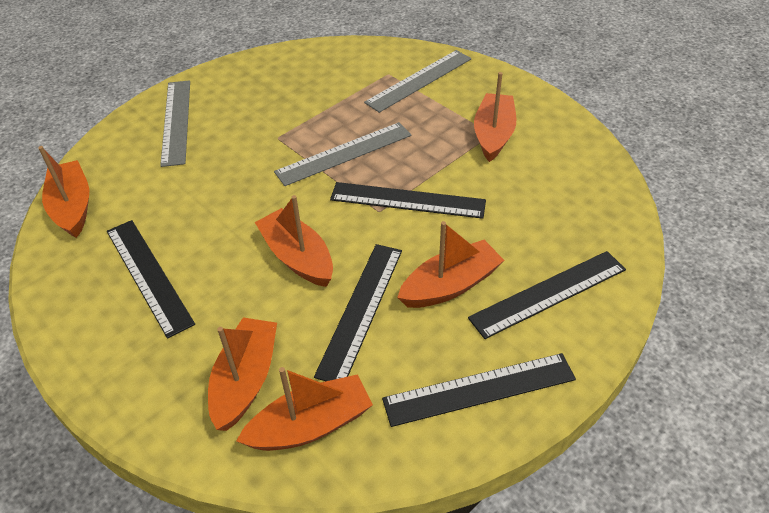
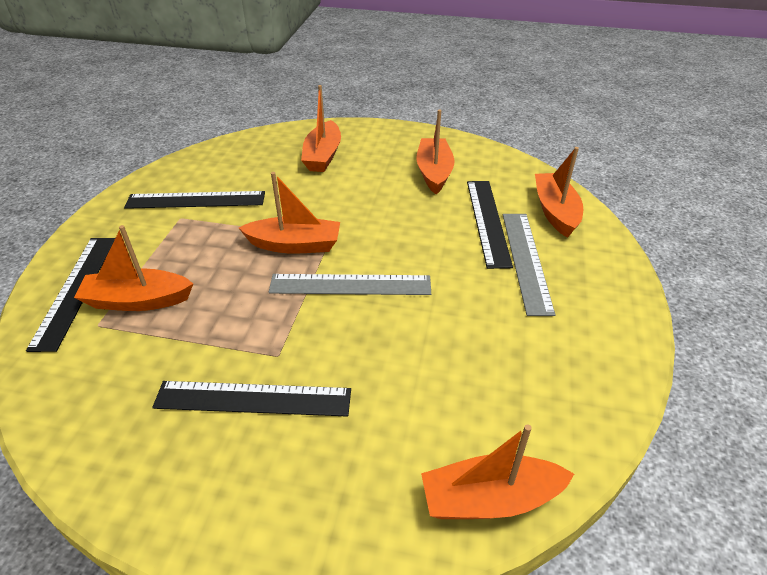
black ruler: [107,220,195,339] [314,244,402,381] [330,182,486,219] [382,353,576,427] [468,251,626,339] = 5 -> [26,238,115,352] [124,191,265,209] [152,381,351,417] [467,181,513,269] = 4
grey ruler: [160,80,190,167] [274,122,411,186] [364,50,471,113] = 3 -> [269,274,431,295] [503,214,555,316] = 2

